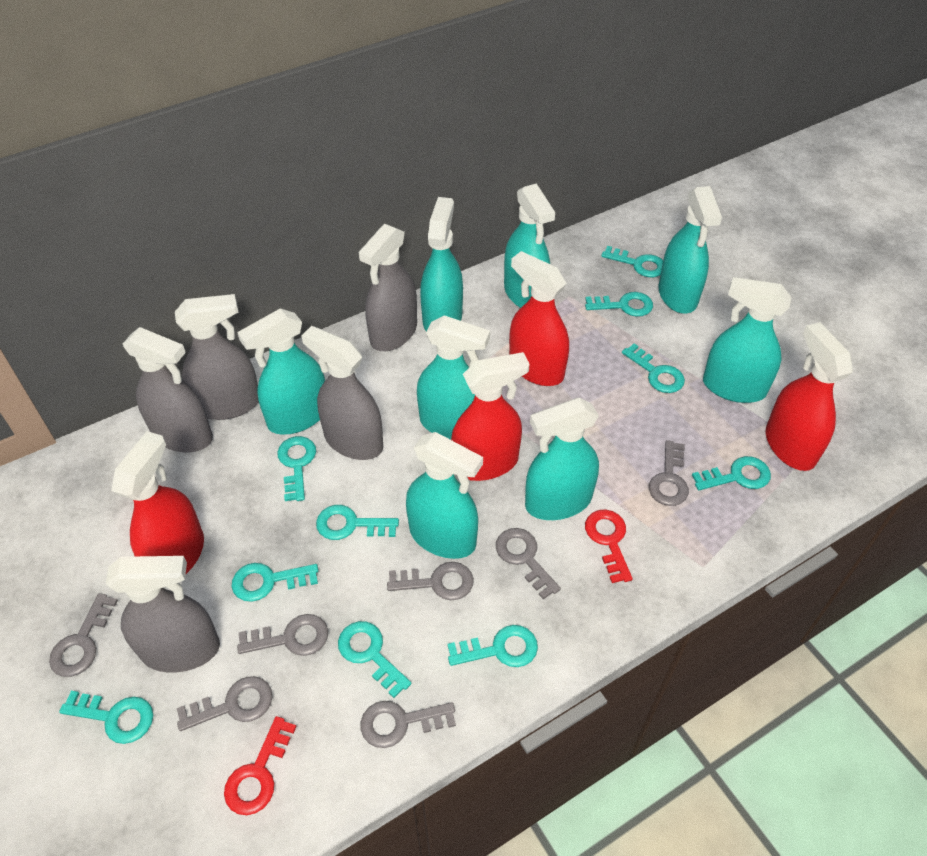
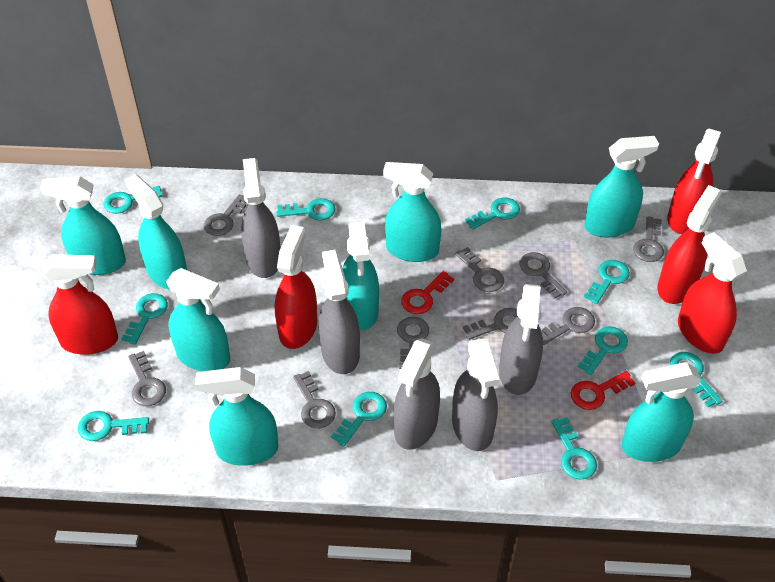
grey key: [49,593,118,677] [177,676,272,731] [237,614,328,656] [361,701,456,748] [387,562,474,600] [496,528,561,599] [649,440,689,506] = 7 -> [128,351,166,406] [204,194,248,236] [293,371,336,428] [397,317,429,369] [455,247,504,292] [463,308,517,340] [519,252,567,299] [542,307,595,345] [633,216,664,262] = 9
red spray bottle: [111,431,204,574] [451,352,530,481] [509,251,569,386] [765,322,853,471] = 4 -> [41,254,118,355] [275,225,317,349] [658,185,721,304] [667,129,721,234] [678,232,747,354] = 5

